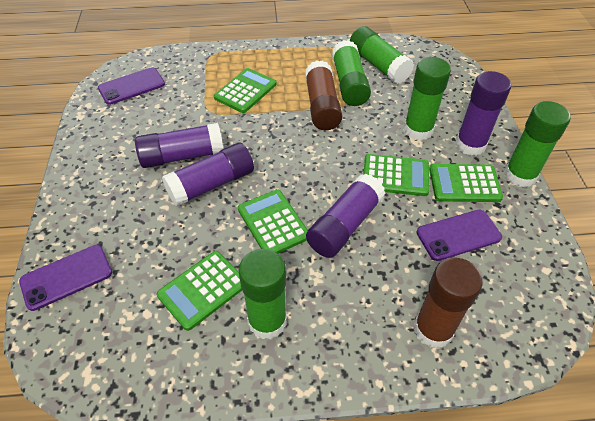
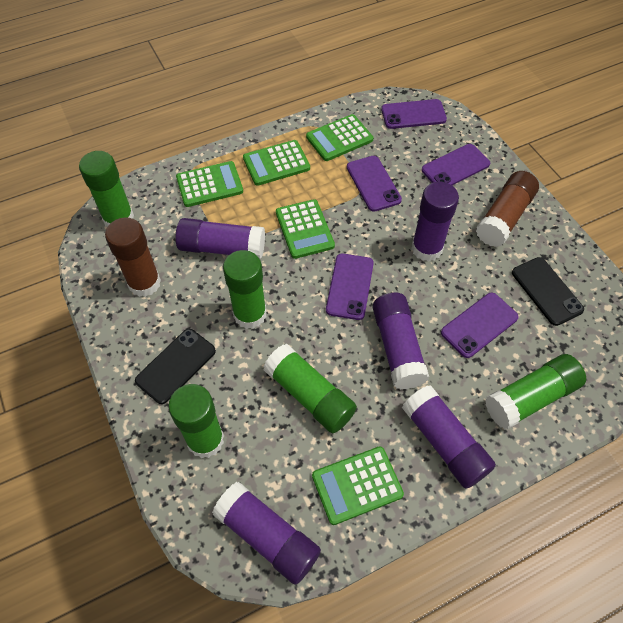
black phone: none = 0 -> [135,329,216,404] [512,257,584,326] = 2
purple glue stick: [135,123,223,168] [162,143,254,207] [306,173,386,258] [455,71,511,156] = 4 -> [175,218,265,259] [212,482,321,585] [372,293,429,389] [402,385,496,489] [411,182,459,262] = 5
purple phone: [19,245,112,311] [98,67,165,105] [417,209,502,261] = 3 -> [326,253,374,320] [347,156,402,212] [381,99,447,129] [422,144,490,185] [441,293,519,358] = 5

